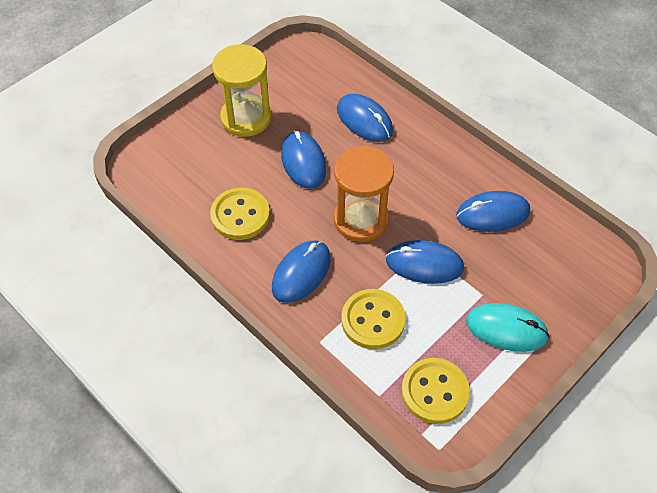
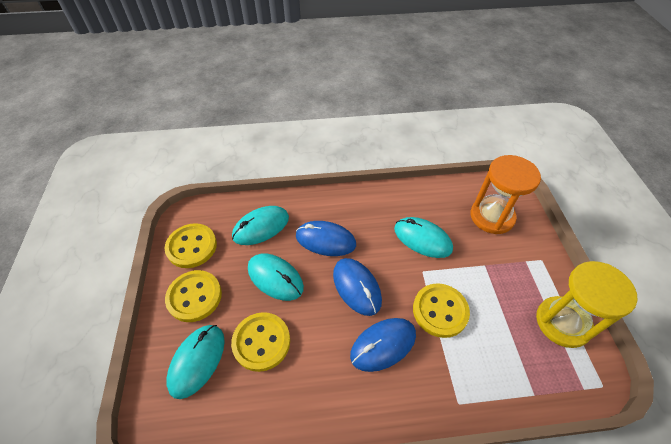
blue mouse: [272,241,331,303] [281,131,326,189] [337,94,393,142] [386,240,464,284] [456,191,530,232] = 5 -> [296,221,356,256] [333,258,382,316] [350,318,416,372] = 3
turquoise mouse: [466,303,550,352] = 1 -> [166,325,225,399] [232,206,289,245] [248,254,304,301] [394,217,453,258] = 4
yellow button: [210,188,270,240] [341,289,406,349] [401,358,470,424] = 3 -> [165,223,217,268] [165,270,222,322] [231,312,290,372] [413,283,470,338] = 4

